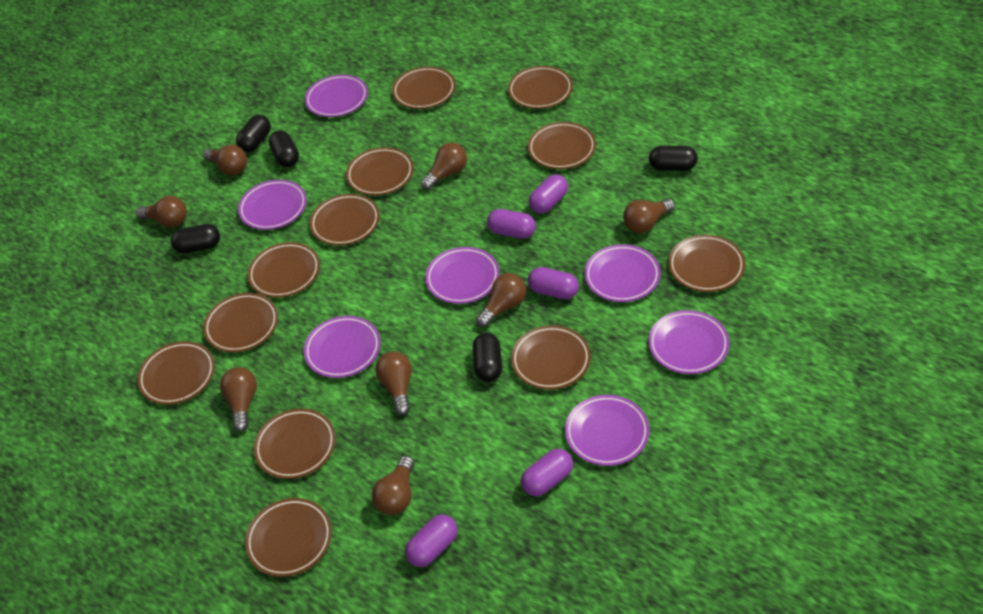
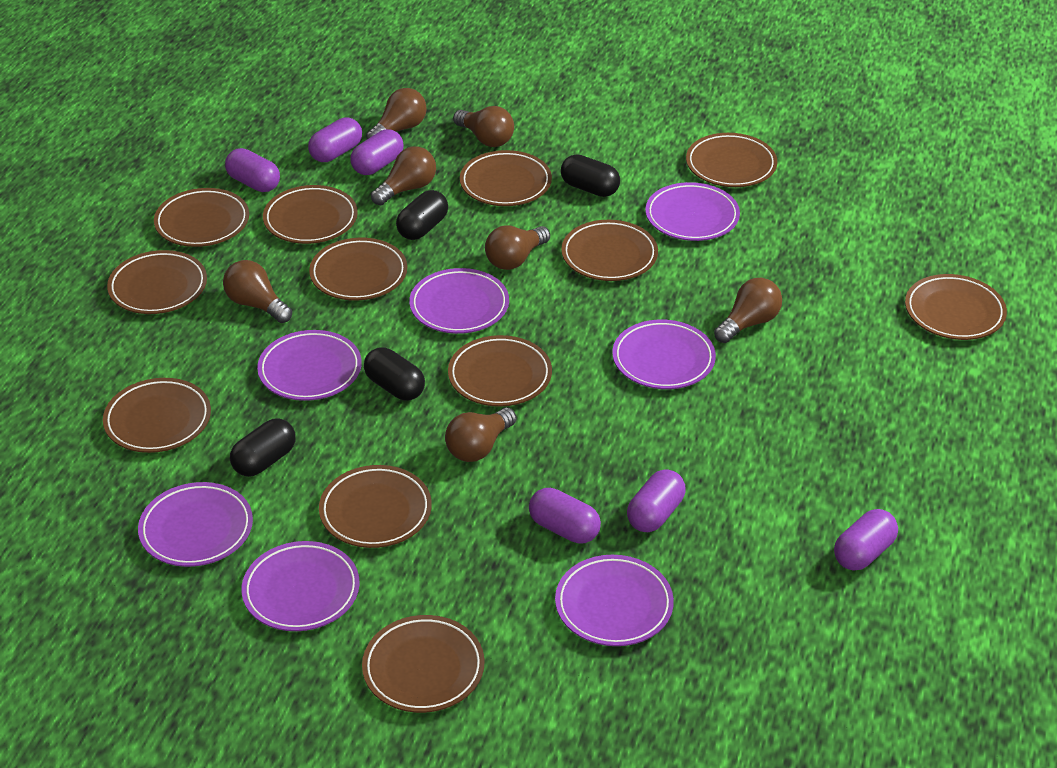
black capsule: [171,224,220,253] [236,115,271,152] [268,130,299,167] [473,333,502,382] [649,146,698,171] = 5 -> [230,418,296,477] [364,347,425,401] [396,190,448,240] [561,154,620,197] = 4
brown light bulb: [136,196,187,227] [203,145,247,175] [220,367,257,432] [372,456,414,515] [375,351,412,415] [421,143,467,190] [476,273,526,327] [623,198,675,233] = 8 -> [223,260,292,323] [366,88,427,139] [371,146,436,205] [445,408,516,462] [453,106,514,147] [485,225,550,270] [714,278,782,343] = 7
purple capsule: [405,514,457,567] [487,209,536,239] [521,449,573,496] [528,267,579,299] [529,174,568,214] = 5 -> [225,148,280,192] [308,118,362,162] [350,129,404,175] [529,488,601,544] [627,469,686,532] [834,509,898,571] = 6

